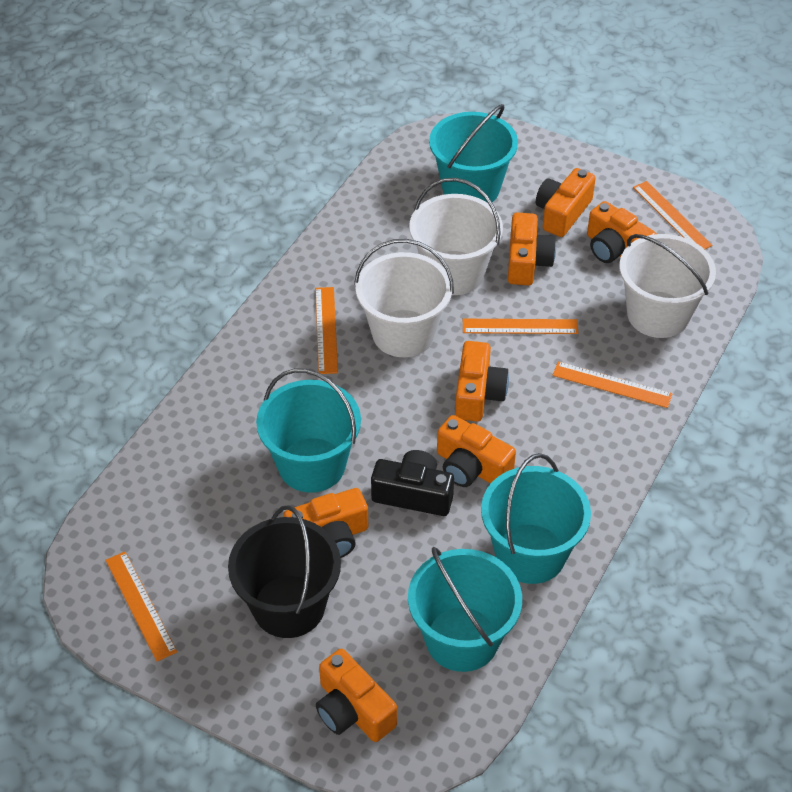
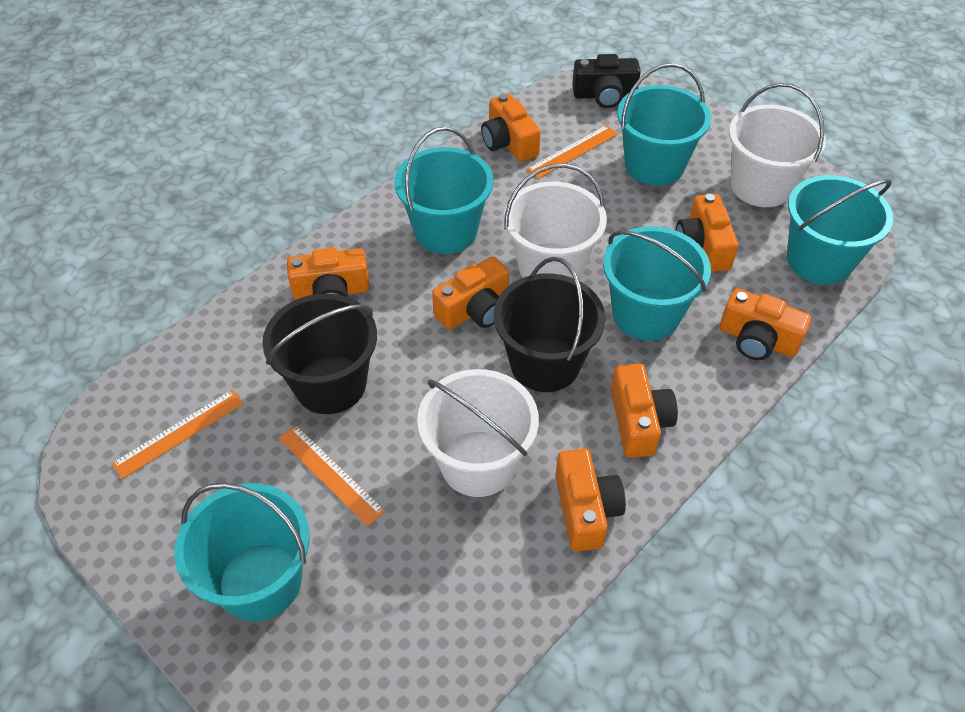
black bucket: [228,505,341,638] = 1 -> [262,294,377,414] [494,257,606,392] = 2
orange ruler: [105,552,177,661] [315,287,338,374] [463,319,578,334] [552,361,673,408] [633,181,712,249] = 5 -> [111,390,244,479] [278,425,385,526] [527,125,618,179] = 3
turquoise bucket: [256,368,361,493] [408,547,522,672] [429,104,518,202] [481,453,591,584] = 4 -> [174,483,310,621] [394,127,493,254] [603,226,711,341] [618,63,711,186] [787,175,893,285] = 5

